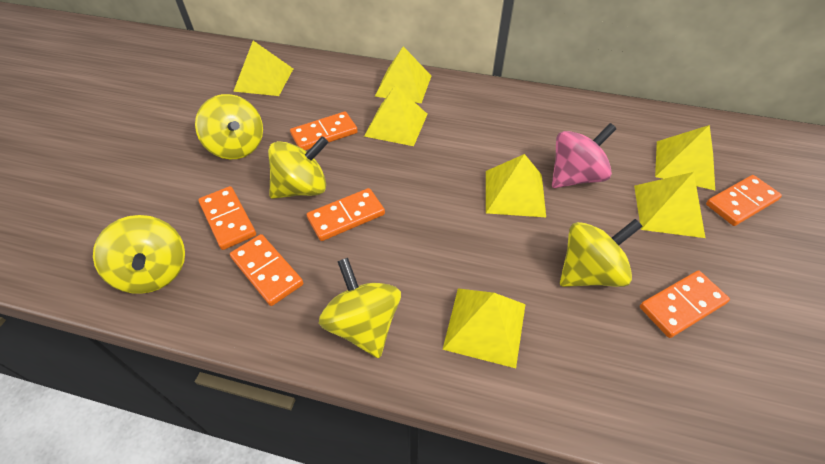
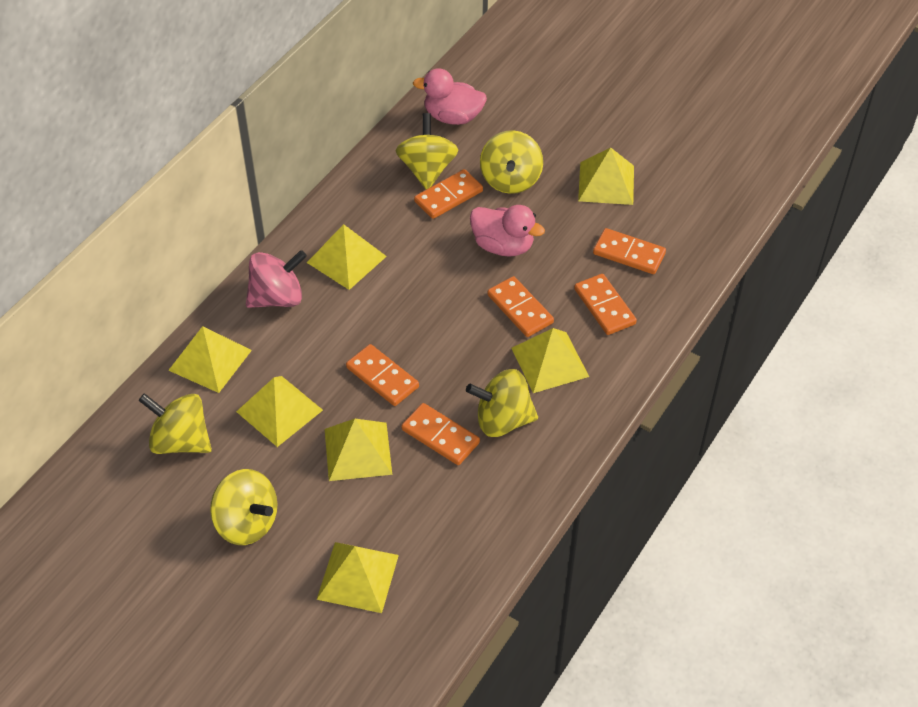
pink duck: none = 0 -> [413,68,487,125] [470,205,545,257] = 2

